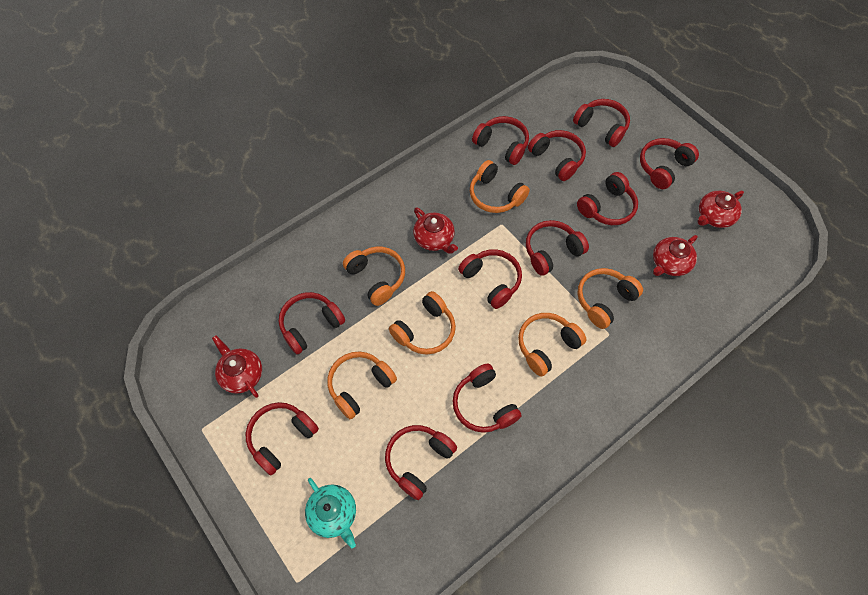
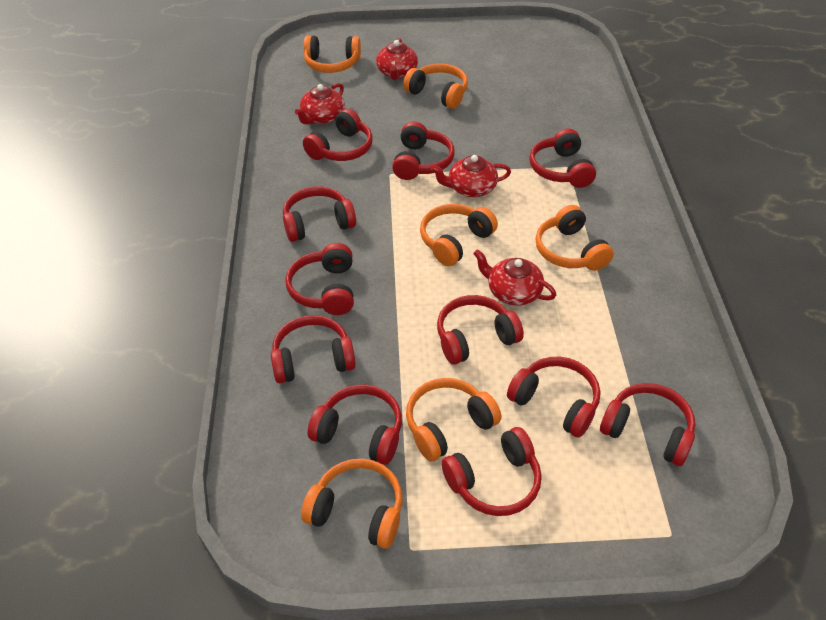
turquoise teapot: [305,478,356,548] = 1 -> none = 0

